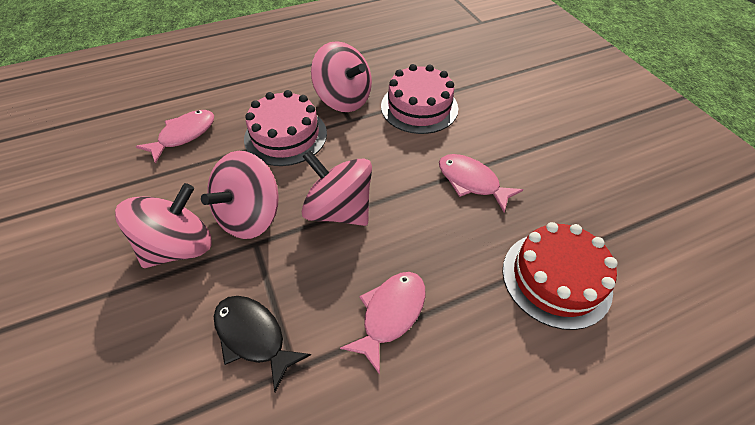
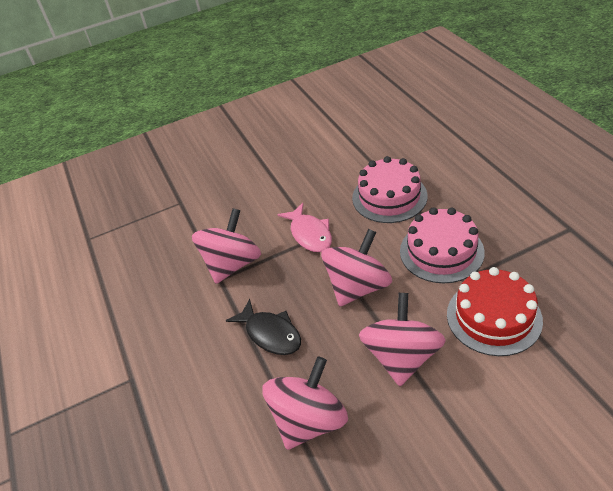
pink fish: [136,110,214,164] [340,272,426,375] [439,154,523,213] = 3 -> [278,203,332,252] = 1

